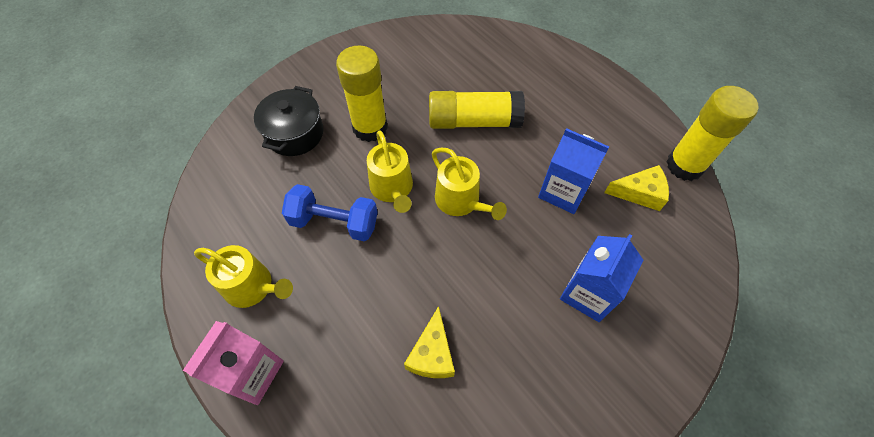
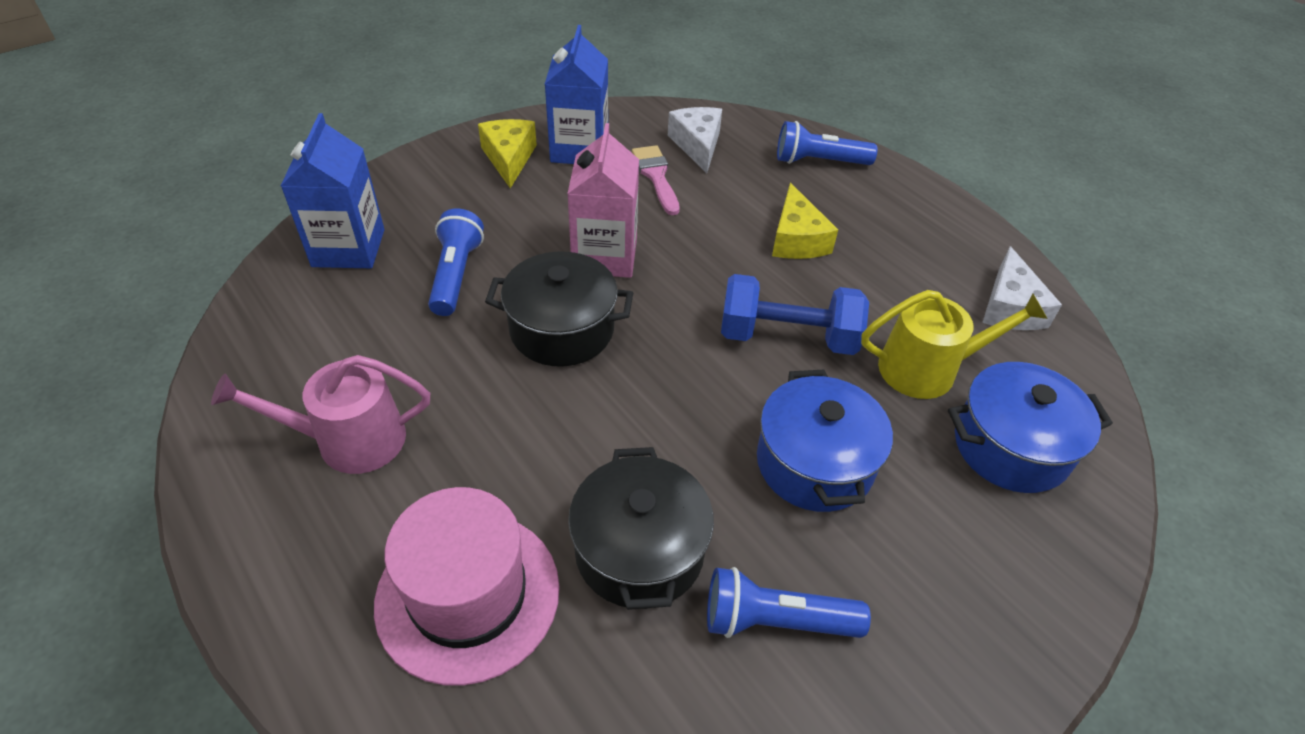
black pot: [254,86,324,156] = 1 -> [485,251,633,367] [568,447,714,610] = 2
blue flashlight: none = 0 -> [428,209,484,316] [707,567,871,638] [777,121,878,165] = 3
blue pot: none = 0 -> [757,370,893,512] [948,362,1113,493] = 2
pink brush: none = 0 -> [632,145,680,215] = 1
pink hat: none = 0 -> [374,487,560,686] = 1
pink watering can: none = 0 -> [211,355,430,474] = 1
white cheese: none = 0 -> [668,107,722,173] [982,246,1062,330] = 2
yellow glue stick: [336,45,388,142] [429,91,525,129] [666,86,758,181] = 3 -> none = 0
yellow watering can: [194,245,293,308] [367,130,413,213] [432,148,507,220] = 3 -> [861,290,1048,399] = 1

